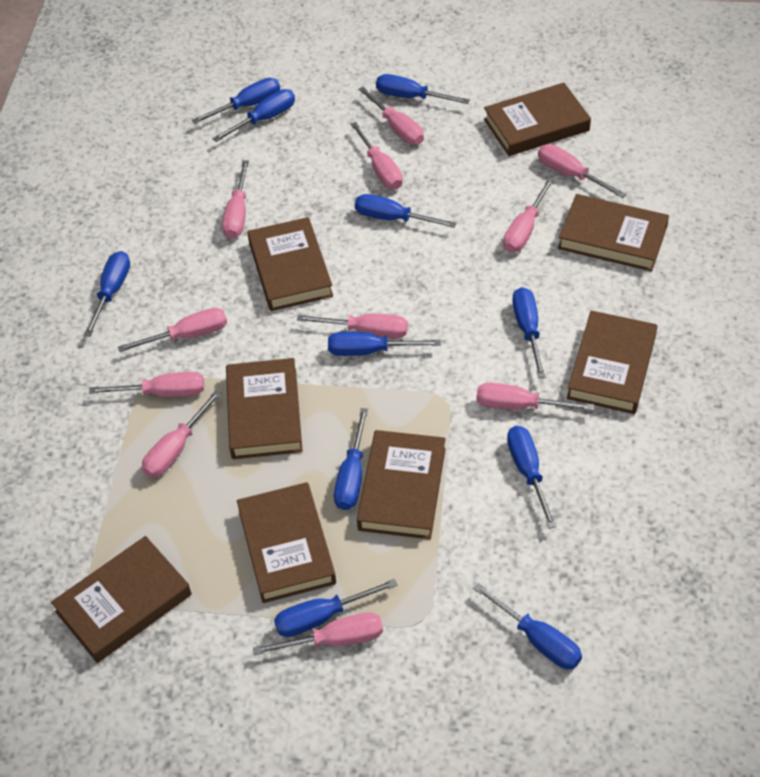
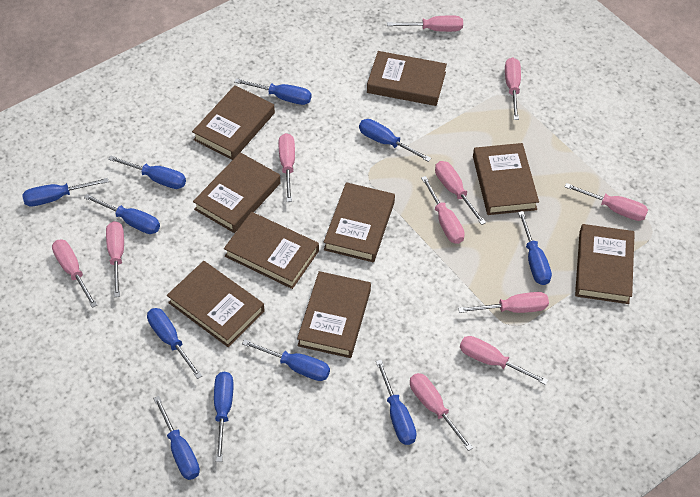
brown book: [51,536,192,663] [226,358,303,459] [237,482,336,603] [247,217,333,311] [357,430,446,539] [484,83,591,156] [558,194,669,271] [567,311,657,414] = 8 -> [167,261,265,347] [192,85,275,160] [193,152,281,233] [224,212,319,289] [297,271,371,358] [324,182,395,262] [367,51,447,106] [473,143,539,215] [575,224,635,304] = 9

